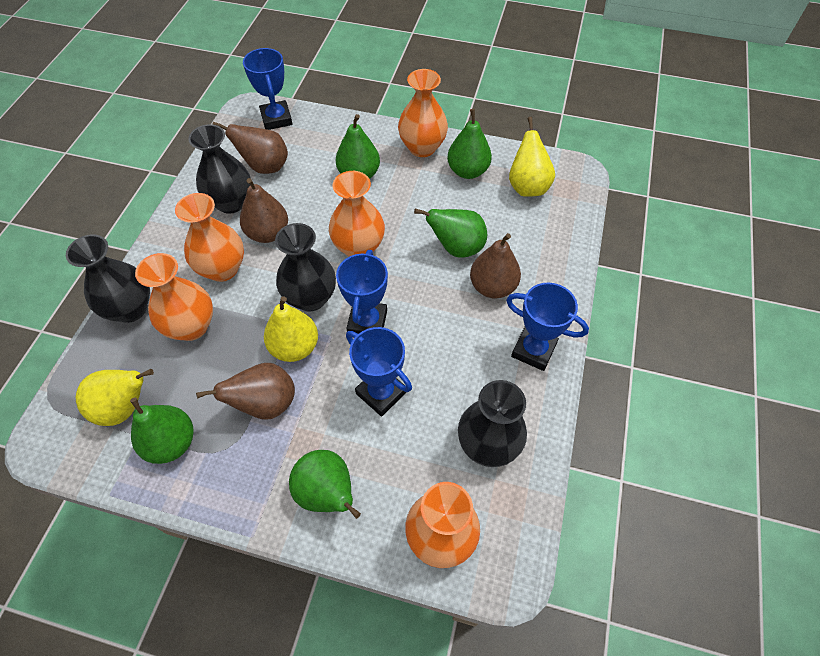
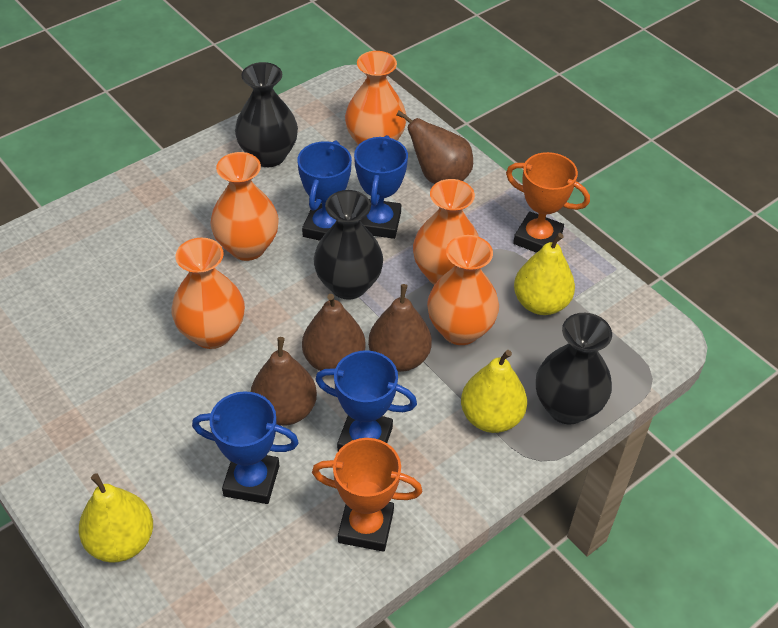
black vase: [66,234,150,323] [188,124,251,214] [275,223,336,311] [458,380,527,467] = 4 -> [235,62,298,167] [314,190,383,300] [536,313,612,424] = 3
green pear: [130,398,194,464] [289,450,361,519] [336,114,380,179] [414,208,487,258] [447,109,492,179] = 5 -> none = 0
orange trophy: none = 0 -> [312,438,422,552] [506,152,590,253] = 2

